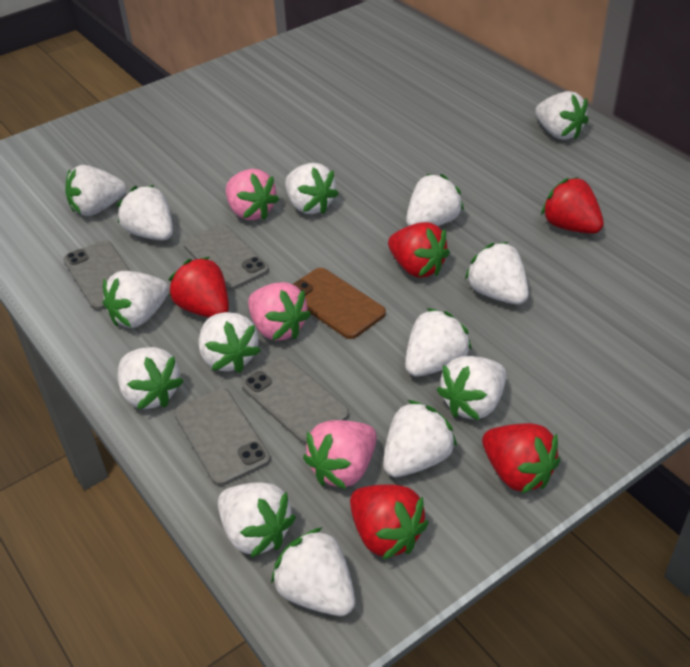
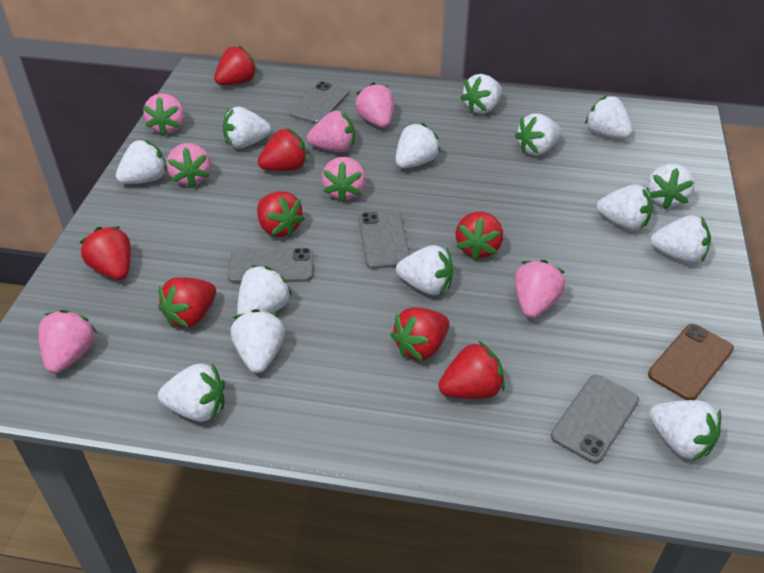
pink strawberry: [226,169,279,220] [248,282,311,341] [303,420,377,489] = 3 -> [38,310,97,373] [143,93,184,136] [167,143,211,188] [307,111,355,152] [322,157,366,203] [355,82,394,128] [514,260,565,318] = 7
red strawberry: [168,257,229,318] [350,484,429,560] [388,222,450,278] [482,423,560,494] [541,177,604,234] = 5 -> [79,226,131,280] [158,277,216,328] [214,46,258,85] [257,191,305,237] [258,128,308,171] [391,307,450,361] [438,341,505,399] [455,212,503,260] = 8

